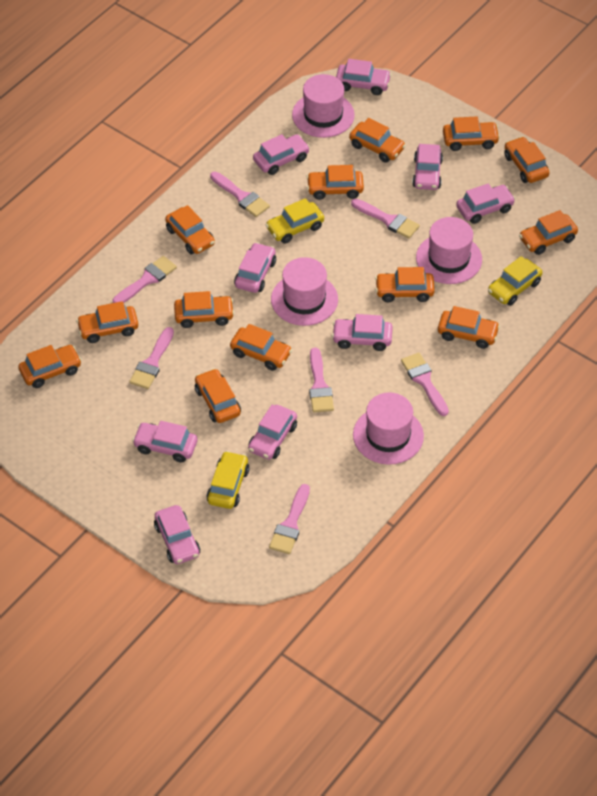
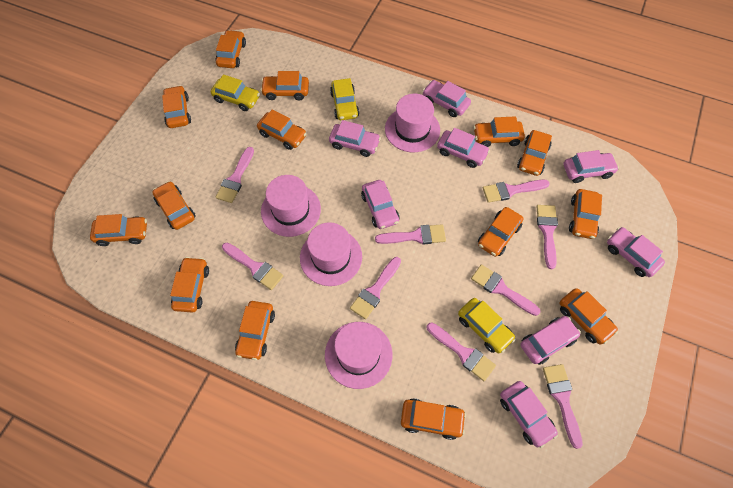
orange car: [18,345,82,388] [76,301,138,343] [165,205,215,255] [174,291,234,328] [195,368,241,423] [230,324,292,371] [307,165,364,200] [349,118,406,163] [375,267,435,302] [438,306,500,349] [443,116,500,151] [504,136,550,183] [519,210,578,255] = 13 -> [90,214,147,246] [152,181,196,230] [162,85,191,128] [170,257,209,313] [215,30,246,68] [235,301,275,360] [257,110,307,150] [260,71,309,101] [401,398,466,440] [473,116,525,147] [478,207,523,257] [517,130,552,176] [559,288,618,344] [569,189,602,239] = 14
pink brush: [113,256,177,303] [129,327,174,389] [210,172,270,217] [269,484,310,554] [309,348,334,412] [351,199,420,238] [401,353,449,416] = 7 -> [216,147,254,203] [222,243,283,290] [350,257,401,319] [375,224,446,244] [427,323,496,381] [471,264,540,316] [483,180,550,203] [536,205,558,269] [543,364,583,449] = 9
pink car: [132,421,197,463] [154,505,200,564] [234,242,276,293] [248,405,297,460] [253,134,310,175] [332,314,393,351] [336,59,391,95] [412,144,443,190] [456,184,515,224] = 9 -> [329,120,381,157] [361,180,399,229] [422,80,471,117] [437,128,490,168] [500,381,558,448] [520,316,581,365] [564,150,619,183] [607,227,665,277] = 8

